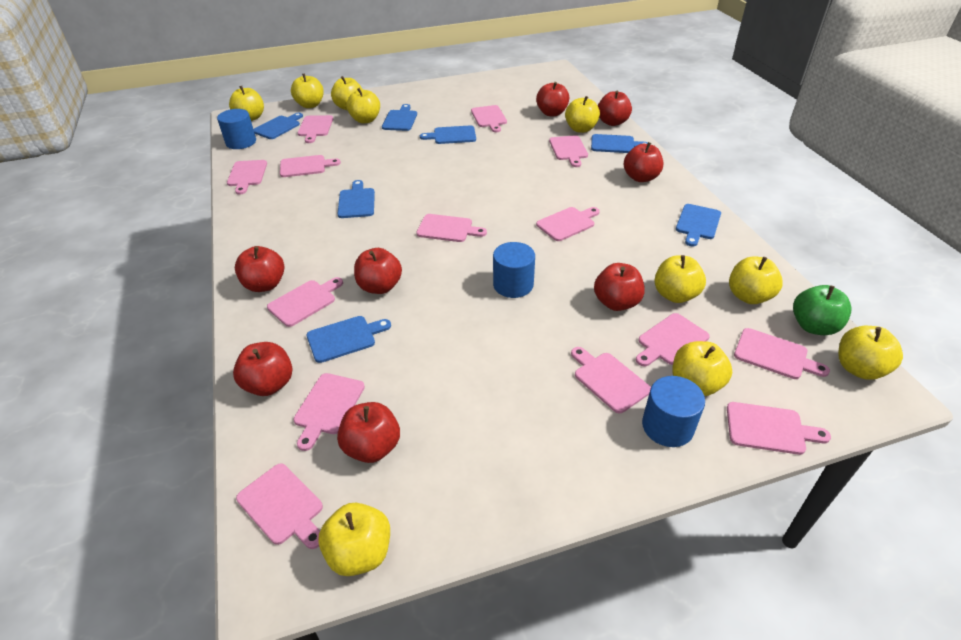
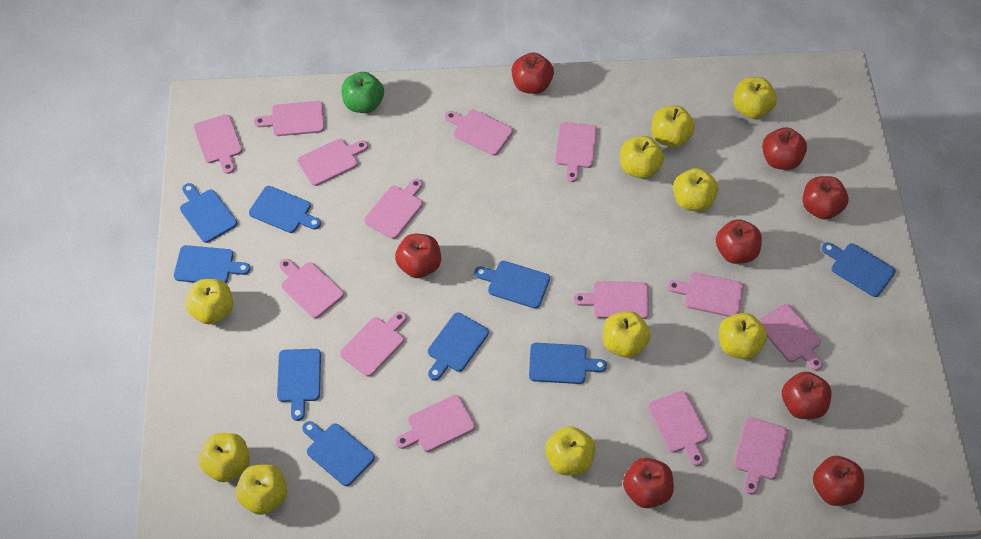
blue cutting board: [254,113,303,139] [307,316,391,363] [338,180,375,218] [382,104,417,131] [420,125,476,144] [591,134,648,153] [676,204,721,247] = 7 -> [174,245,250,283] [180,183,237,243] [249,186,321,233] [277,349,321,421] [302,421,375,486] [428,313,489,380] [474,261,550,309] [529,343,607,384] [822,242,896,297] = 9
blue cylinder: [217,109,256,149] [493,242,535,298] [642,376,705,447] = 3 -> none = 0

